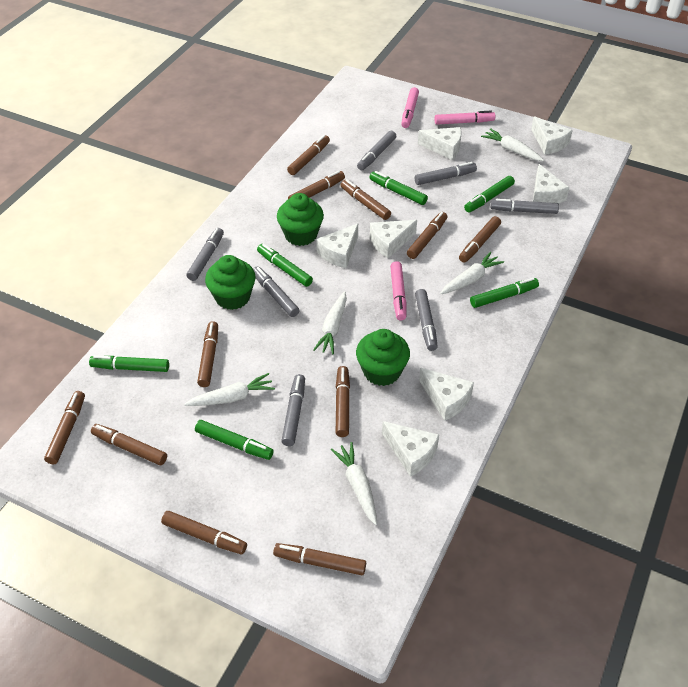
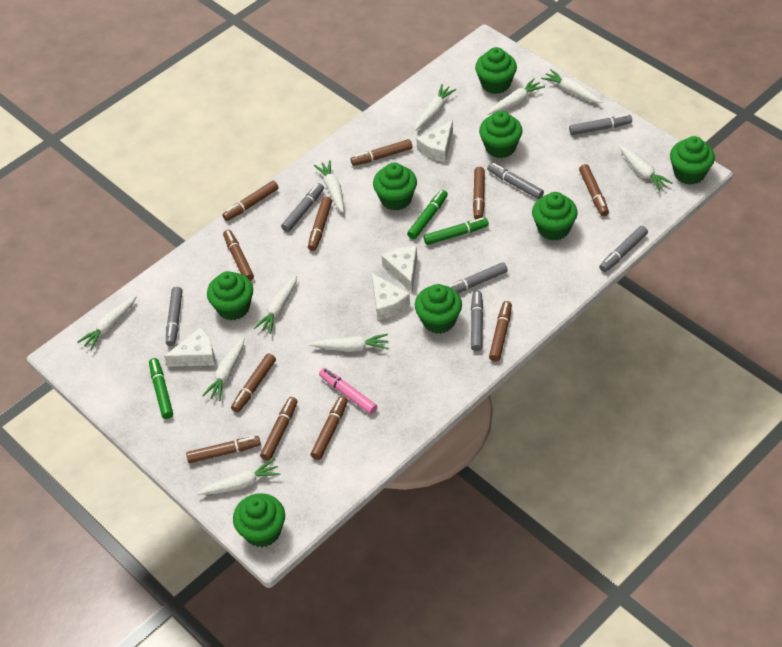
green cupcake: [205,255,256,310] [277,193,324,246] [356,329,410,386] = 3 -> [207,271,253,320] [233,493,285,547] [373,163,417,211] [415,284,462,334] [475,47,517,94] [479,111,523,158] [532,192,578,241] [670,136,715,185] = 8
green marker: [89,355,169,372] [195,420,274,460] [257,244,313,287] [369,171,428,205] [464,176,515,212] [470,278,539,308] = 6 -> [149,358,173,419] [407,190,448,239] [424,217,489,245] = 3
pink marker: [390,261,406,320] [401,87,419,128] [435,110,495,125] = 3 -> [319,368,377,414] = 1
white carrot: [184,373,275,406] [313,291,347,354] [331,442,377,525] [440,252,504,294] [481,128,544,161] = 5 -> [78,295,137,350] [197,459,281,495] [202,337,244,401] [254,275,297,334] [310,334,388,352] [314,160,344,212] [415,84,456,130] [487,78,545,115] [541,69,602,103] [619,145,673,192] = 10
white cheese: [316,223,358,268] [370,220,417,258] [382,421,439,477] [418,127,462,160] [419,368,474,421] [531,116,573,155] [533,164,570,204] = 7 -> [164,327,215,367] [372,273,410,320] [381,246,417,293] [416,120,453,163] = 4

